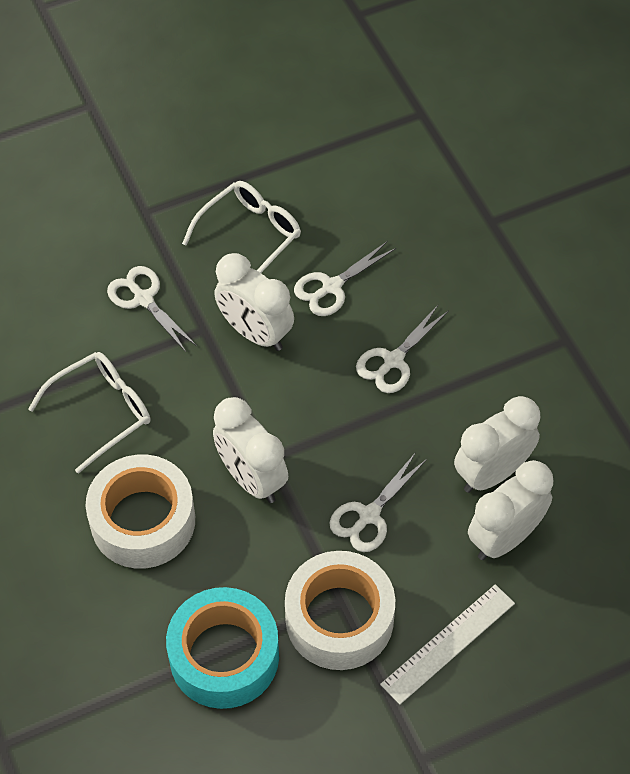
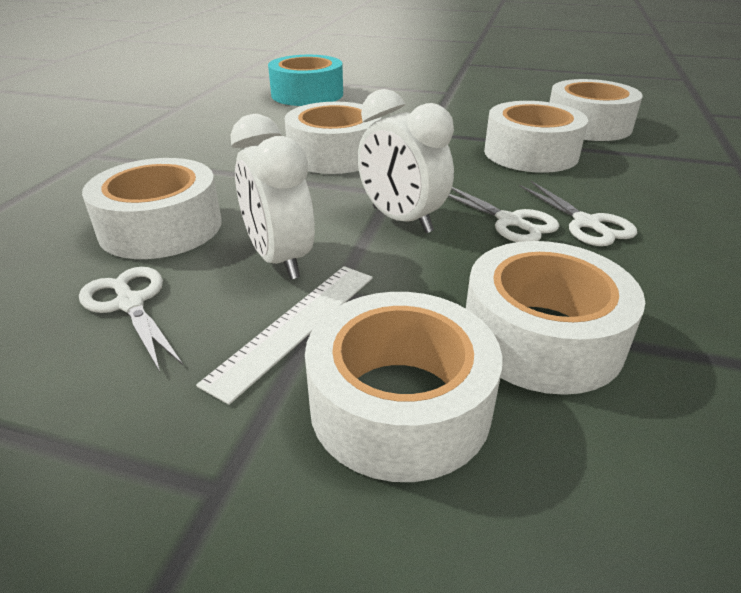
white clock: [213,397,288,503] [214,253,294,351] [454,396,541,493] [468,460,553,560] = 4 -> [231,114,315,280] [358,89,454,233] = 2
white glasses: [28,352,150,474] [182,181,301,273] = 2 -> none = 0
white scissors: [107,266,197,352] [294,241,396,316] [329,452,427,552] [356,305,448,393] = 4 -> [79,267,183,372] [448,187,559,242] [519,181,637,246] = 3
white tape: [86,454,195,569] [285,551,395,670] = 2 -> [82,158,222,259] [285,102,382,174] [305,292,502,482] [466,241,645,395] [484,101,588,173] [550,79,643,141] = 6

